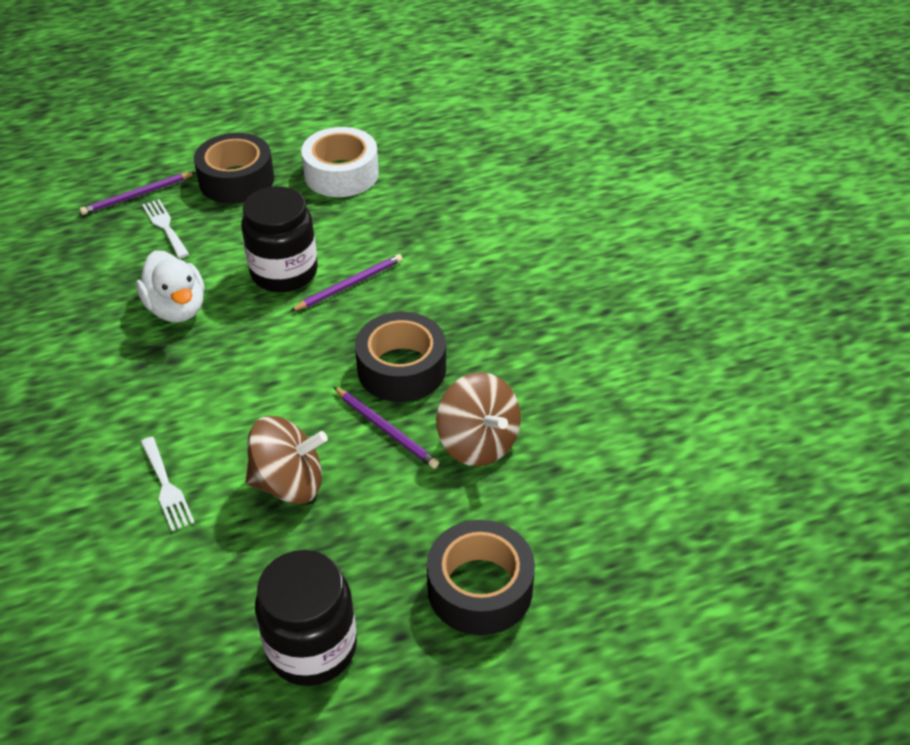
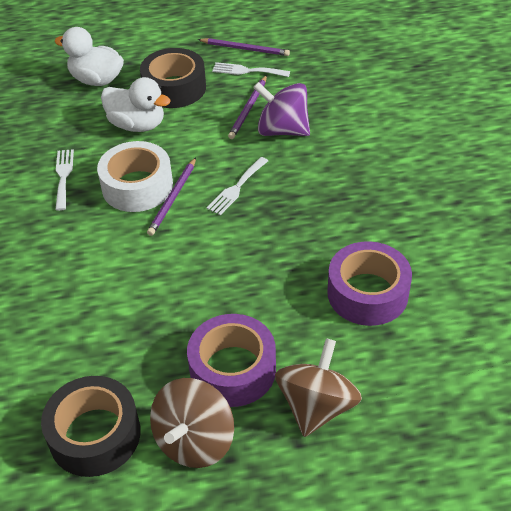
black jar: [241,186,318,292] [255,550,357,686] = 2 -> none = 0
black tape: [194,133,274,204] [355,312,446,402] [427,520,535,635] = 3 -> [41,376,141,477] [140,48,206,108] = 2
purple spinning top: none = 0 -> [253,82,310,136] = 1
purple tape: none = 0 -> [187,314,276,407] [327,241,412,326] = 2
white duck: [136,250,205,322] = 1 -> [54,27,124,86] [101,77,171,132] = 2
white fork: [141,437,195,531] [142,199,189,258] = 2 -> [55,149,74,211] [207,157,268,215] [212,62,290,77] = 3

